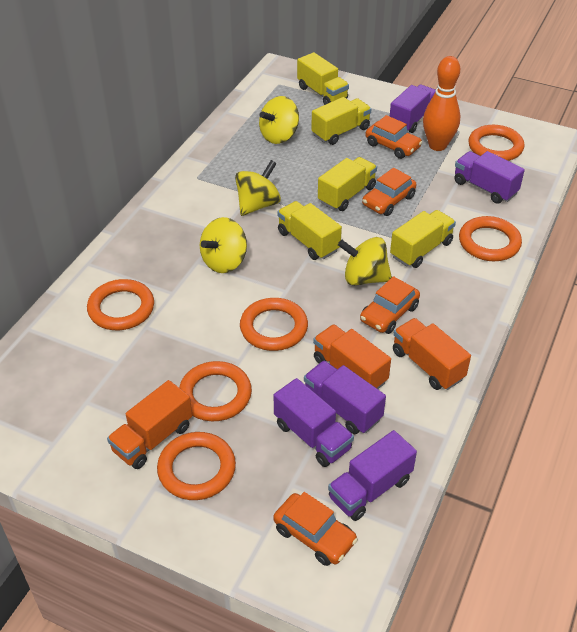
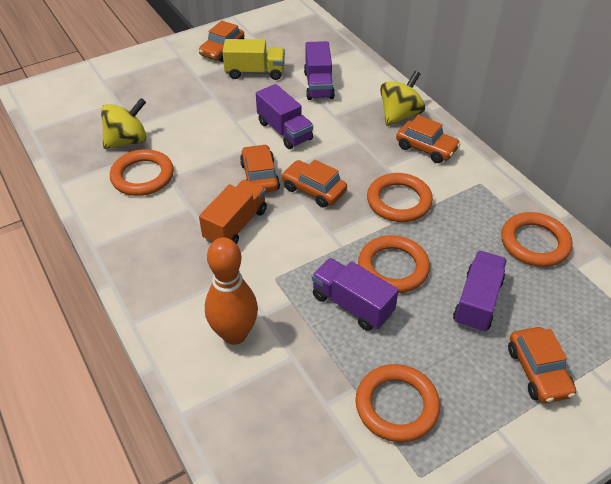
orange car: [273,492,358,566] [360,276,420,334] [362,168,417,216] [365,115,422,159] = 4 -> [199,21,244,62] [240,144,280,192] [281,159,347,207] [396,115,461,163] [508,327,576,403] = 5
orange ring: [87,279,154,330] [157,432,236,500] [179,361,252,421] [240,298,308,351] [459,216,522,261] [468,125,525,161] = 6 -> [110,149,174,196] [355,364,440,442] [358,235,430,293] [367,173,433,222] [501,212,573,267] = 5
orange truck: [107,380,193,469] [313,324,391,389] [393,318,471,390] = 3 -> [199,180,267,244] = 1
purple truck: [274,378,354,467] [304,361,386,434] [328,430,417,521] [390,84,435,133] [454,151,525,204] = 5 -> [256,84,313,149] [304,41,335,100] [312,258,399,331] [453,251,507,333] = 4
yellow spinning top: [200,217,247,273] [235,160,281,216] [259,96,299,144] [338,237,392,286] = 4 -> [101,98,146,149] [380,71,425,126] = 2
yellow truck: [277,201,342,260] [297,52,349,105] [311,97,372,145] [318,157,377,211] [390,210,456,268] = 5 -> [222,39,285,80] = 1

